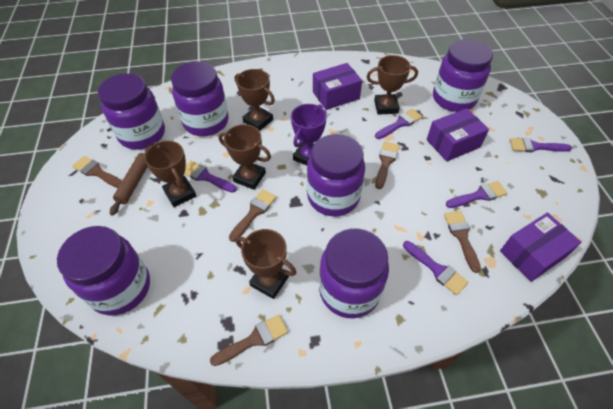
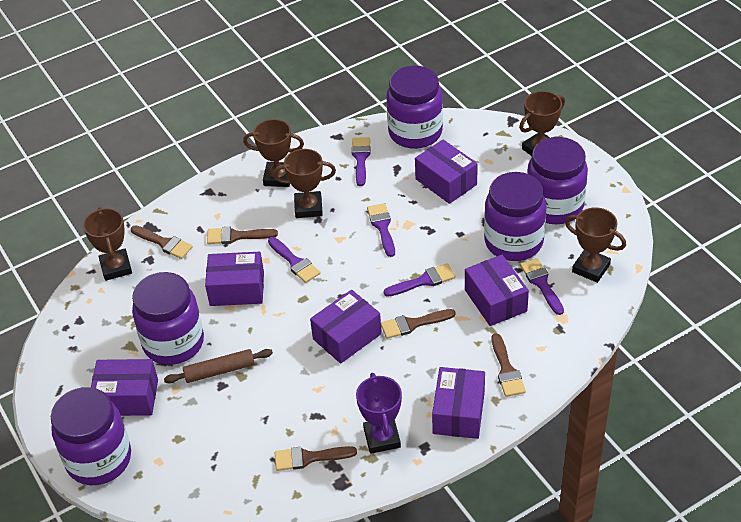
purple box: [313,63,362,110] [427,108,489,162] [500,213,582,282] = 3 -> [91,359,158,416] [205,252,264,306] [310,290,382,364] [415,139,478,204] [432,367,485,439] [465,255,529,326] = 6
purple jar: [57,226,150,316] [98,73,165,149] [171,62,229,136] [307,134,365,216] [319,228,389,318] [433,39,493,112] = 6 -> [51,387,131,485] [132,272,204,365] [386,66,443,149] [484,172,546,261] [527,137,588,224] = 5

